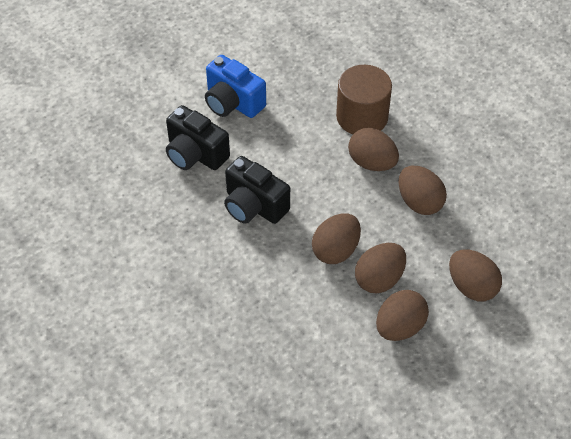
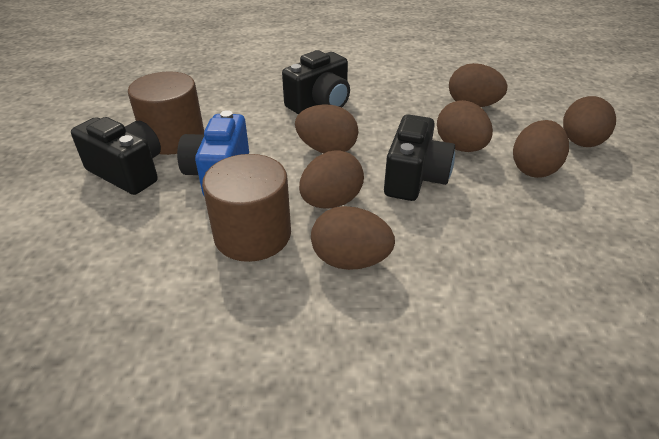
black camera: [166,105,230,170] [224,156,290,224] = 2 -> [71,117,161,195] [282,50,350,114] [384,114,455,201] = 3
brown cylinder: [336,65,392,134] = 1 -> [128,71,204,155] [202,154,291,262] = 2
brown egg: [312,213,361,264] [348,128,399,171] [355,243,406,293] [376,290,429,341] [398,166,447,215] [449,250,502,301] = 6 -> [295,104,358,153] [299,150,364,209] [311,206,395,270] [437,100,493,152] [449,63,507,107] [513,120,569,178] [563,96,616,147] = 7

